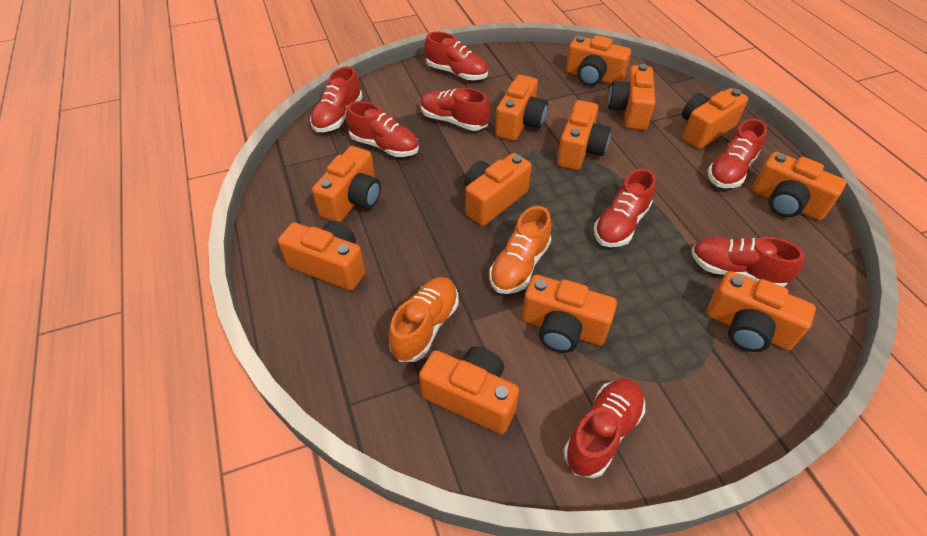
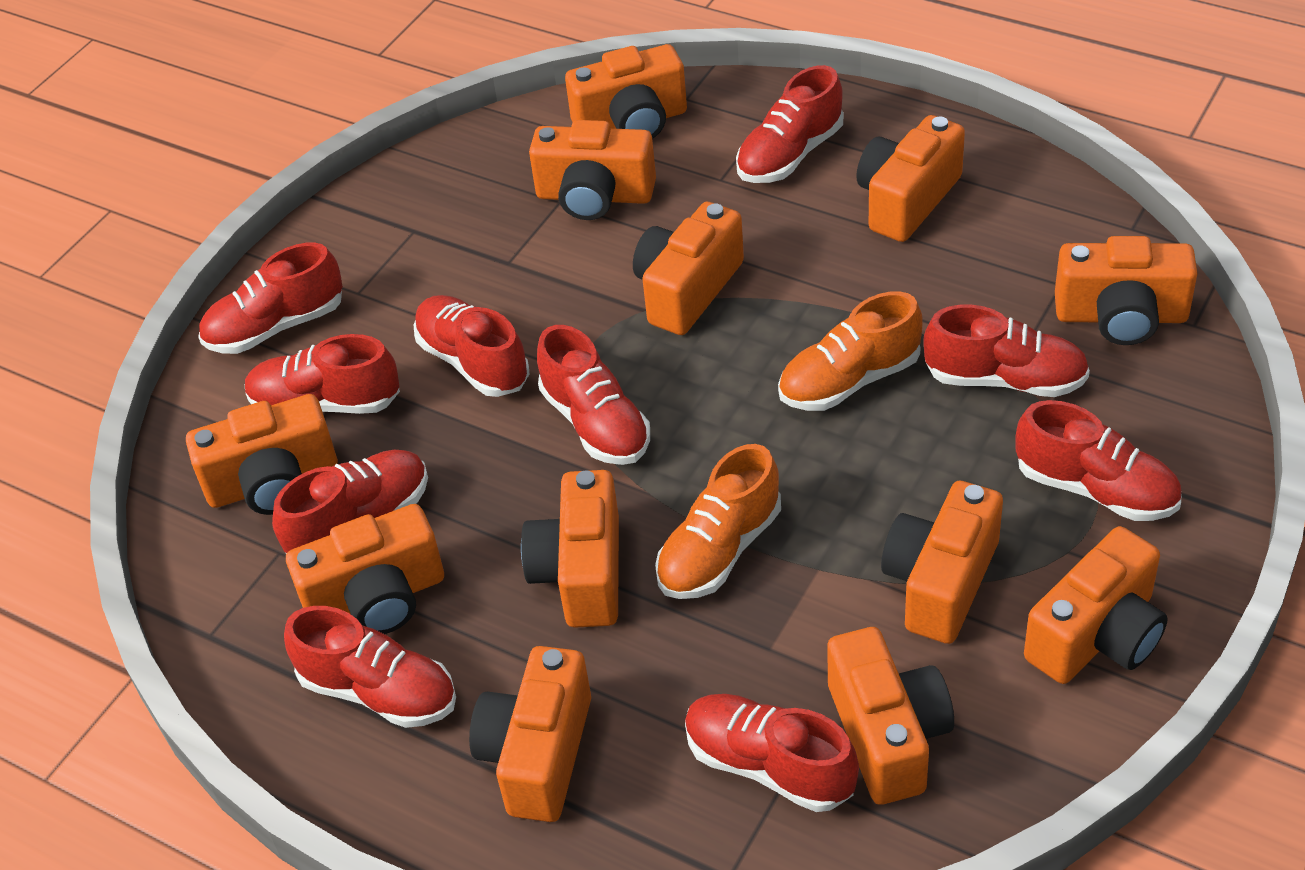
red shoe: [310,66,363,132] [346,101,419,157] [420,88,490,131] [424,32,488,80] [564,379,645,478] [594,168,656,247] [691,237,805,287] [707,119,767,188] = 8 -> [198,243,343,354] [244,334,400,414] [272,450,428,554] [284,606,456,728] [414,295,529,397] [537,325,650,465] [685,694,859,812] [736,65,843,183] [923,305,1090,397] [1015,400,1182,521] = 10

